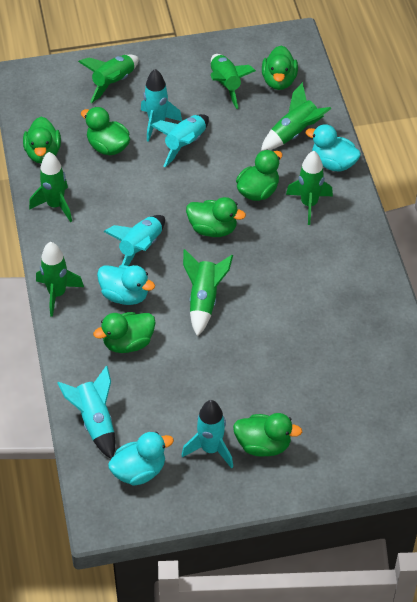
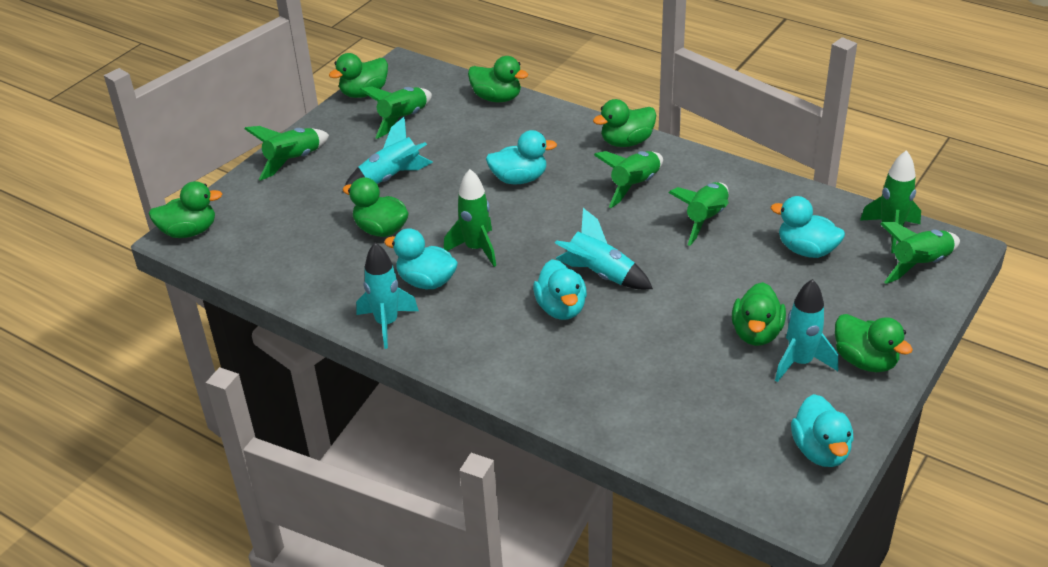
turquoise duck: [97,265,155,305] [108,432,174,486] [306,124,361,172] = 3 -> [384,228,458,289] [486,130,557,184] [533,259,587,320] [771,196,845,258] [791,394,854,467] = 5
turquoise rocket: [57,366,115,459] [103,215,165,266] [141,69,182,142] [151,114,209,167] [182,400,233,469] = 5 -> [345,117,433,186] [356,243,419,349] [555,208,653,290] [775,279,838,382] = 4

